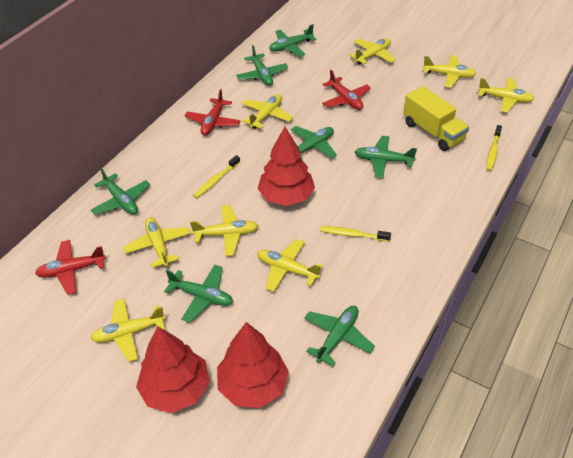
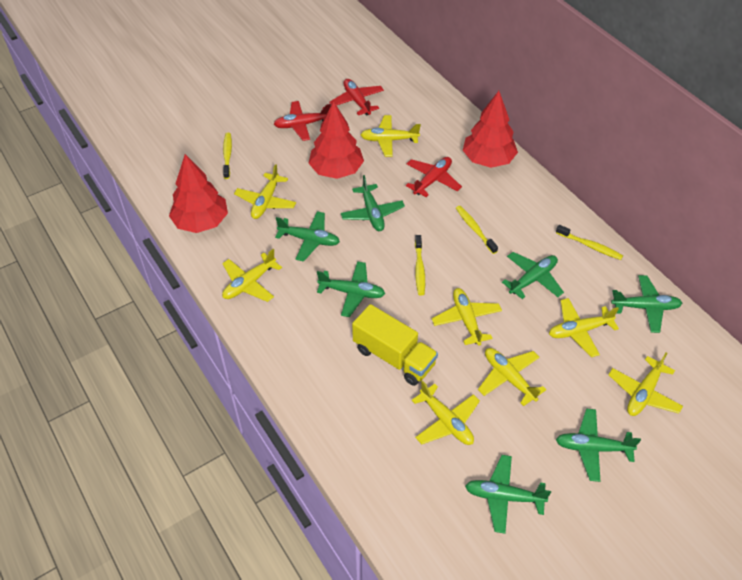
yellow toothbrush: [193,155,240,198] [320,226,391,242] [486,125,502,171] = 3 -> [223,133,232,179] [415,235,425,296] [456,206,498,254] [556,225,623,260] = 4

